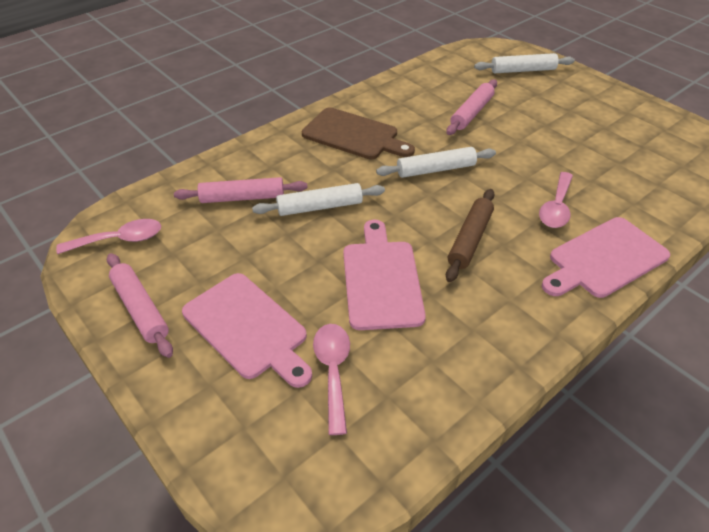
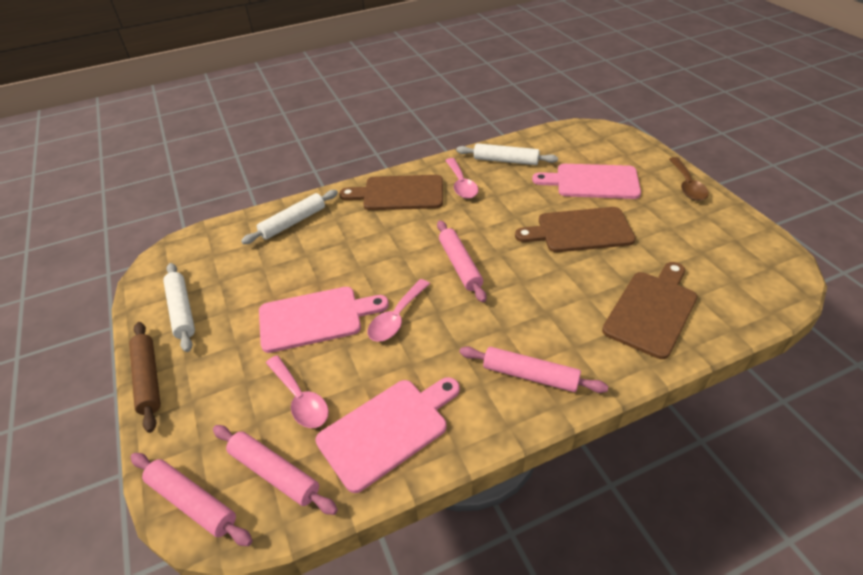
brown cutting board: [302,107,415,159] = 1 -> [339,175,443,210] [515,207,636,252] [602,262,698,359] = 3
brown spoon: none = 0 -> [669,157,709,201] = 1
pink rolling pin: [107,253,173,358] [174,177,308,203] [446,79,497,135] = 3 -> [131,453,253,546] [213,425,338,515] [437,220,486,302] [459,346,608,393] = 4

